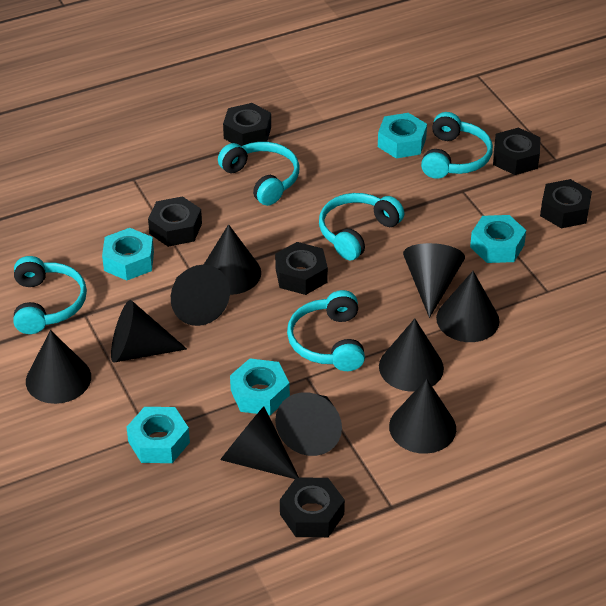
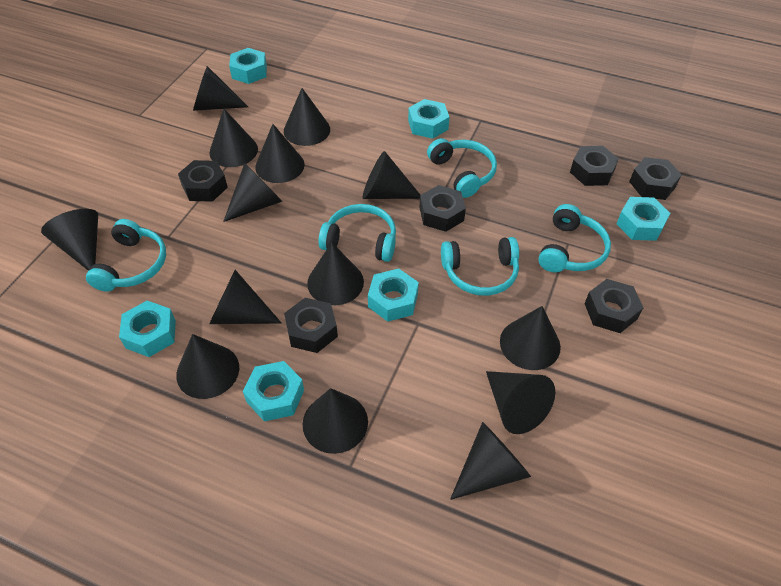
black cone: [26,330,91,404] [111,300,187,363] [171,265,230,326] [204,224,261,295] [220,406,299,479] [275,392,342,456] [379,319,444,392] [389,379,456,454] [403,243,465,318] [436,271,499,342] = 10 -> [41,209,98,271] [176,334,239,399] [193,66,248,111] [209,108,258,167] [209,270,281,324] [223,163,283,222] [255,124,305,183] [284,88,330,146] [303,388,368,454] [307,242,364,305] [363,151,420,199] [450,422,531,500] [486,371,555,434] [500,306,561,370] = 14
turquoise nut: [102,228,154,280] [127,407,190,463] [230,359,290,415] [378,113,427,159] [470,215,526,263] = 5 -> [119,301,176,357] [229,48,267,84] [243,361,304,421] [368,268,419,322] [408,99,450,139] [616,197,670,241] = 6

